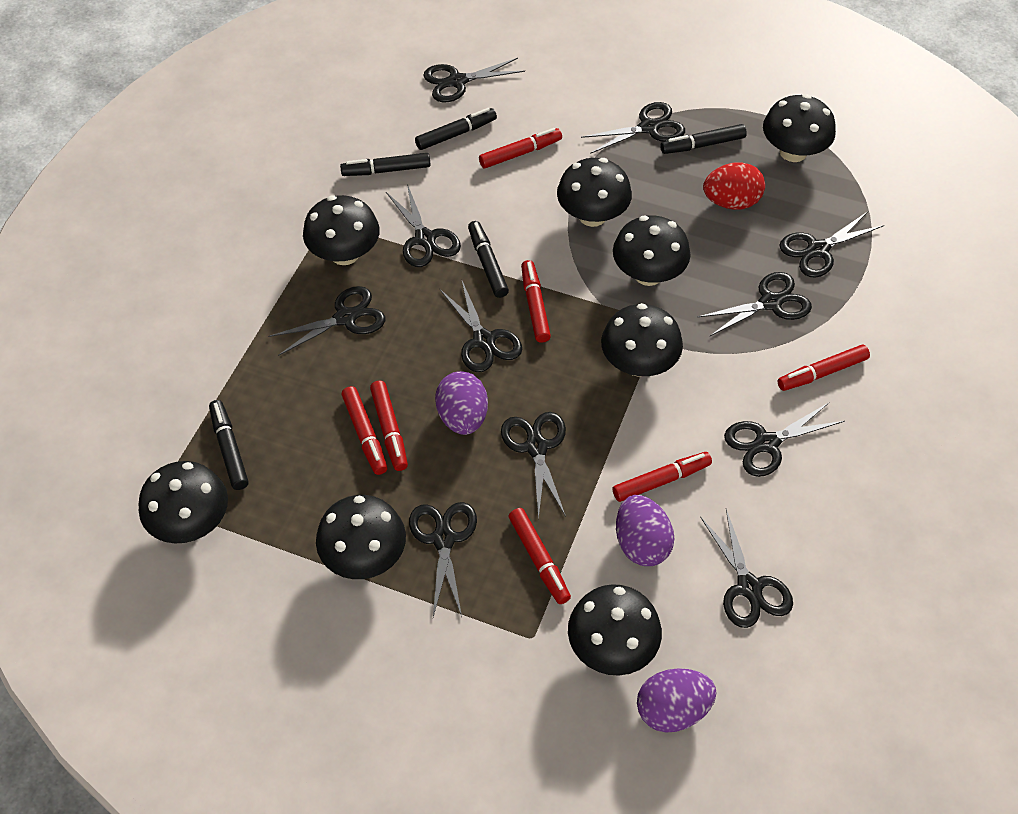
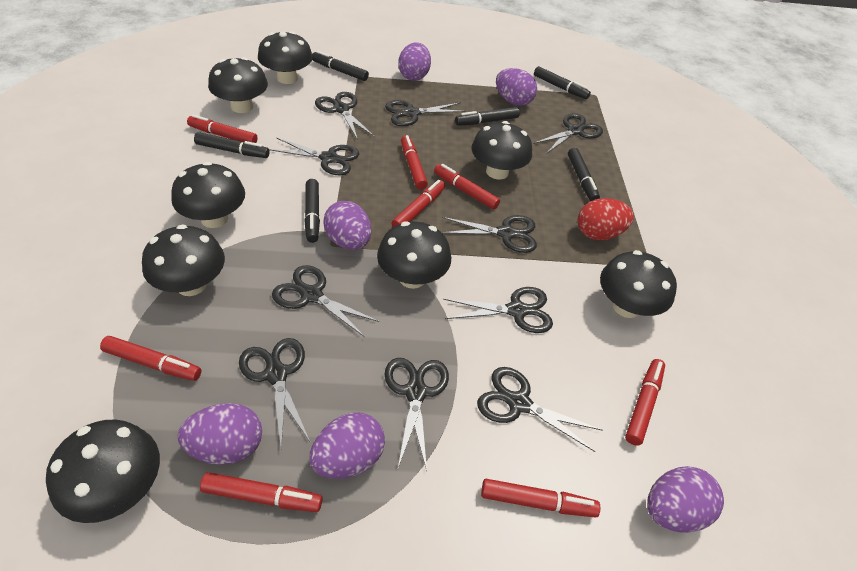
black marker: [209,400,249,490] [340,153,431,176] [415,108,497,150] [468,221,509,298] [660,124,747,154] = 5 -> [194,132,270,158] [304,179,320,243] [312,51,369,81] [455,107,520,126] [534,66,591,99] [568,148,600,201] = 6
black scissors: [268,286,385,356] [386,184,461,267] [409,502,477,617] [423,58,525,102] [439,281,522,372] [501,412,566,520] [581,102,685,154] [698,272,812,336] [700,509,793,628] [724,402,845,477] [779,212,884,278] = 11 -> [239,338,310,447] [269,137,359,175] [272,265,380,337] [315,92,374,140] [385,100,466,126] [385,358,449,471] [441,215,537,253] [443,287,553,333] [477,367,603,452] [533,113,603,154] = 10
purple egg: [435,371,488,435] [616,495,674,566] [637,668,717,733] = 3 -> [178,403,262,465] [309,412,385,479] [323,201,372,250] [398,42,431,81] [496,68,537,106] [647,466,724,533] = 6
red marker: [341,386,387,475] [370,381,408,471] [479,128,562,168] [509,508,571,604] [521,260,551,343] [613,452,712,502] [778,345,870,391] = 7 -> [100,336,202,381] [187,114,258,143] [200,472,323,512] [391,180,445,227] [401,135,428,190] [434,164,500,210] [481,479,600,518] [625,359,665,446] = 8

